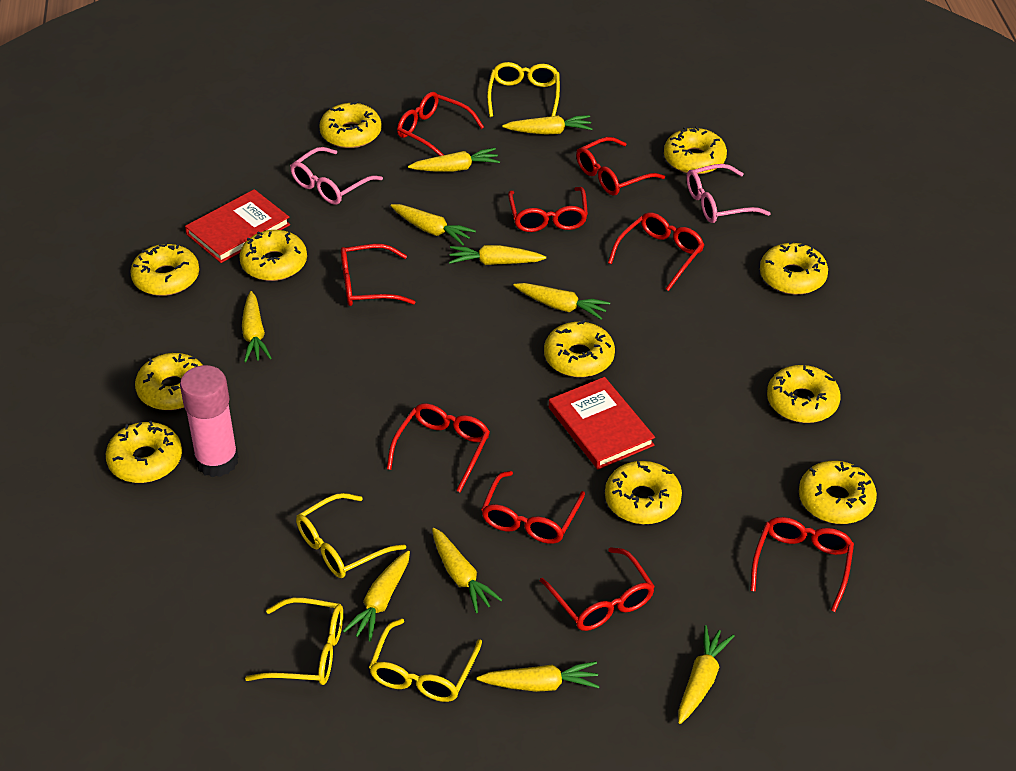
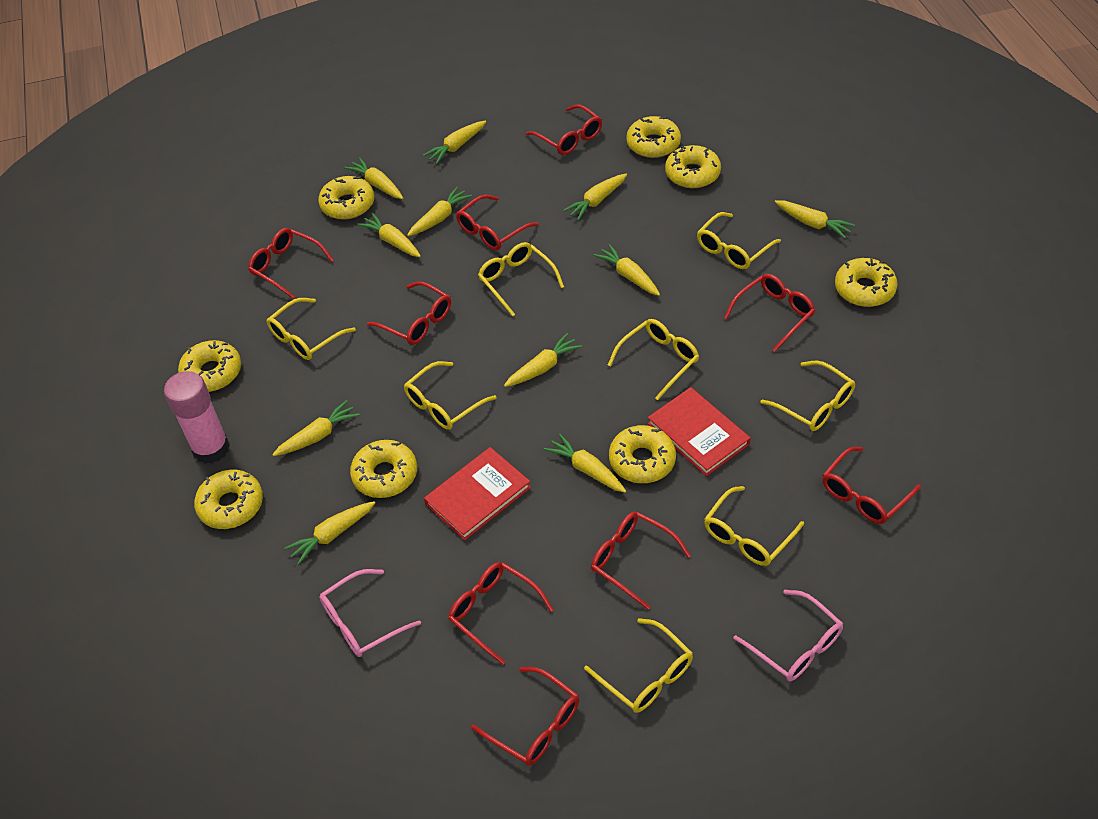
yellow carrot: [242,291,271,362] [343,550,410,642] [391,204,476,245] [408,148,500,172] [432,528,502,613] [449,245,546,265] [477,661,600,692] [502,115,593,135] [513,283,610,320] [678,625,735,724] = 10 -> [272,400,359,456] [284,501,375,565] [344,157,403,199] [357,213,421,257] [407,187,472,236] [423,120,486,164] [504,333,582,387] [544,433,626,493] [563,173,627,221] [593,244,660,296] [775,200,855,238] = 11
yellow donut: [106,421,182,483] [130,242,199,296] [135,353,202,410] [239,230,307,281] [319,101,381,148] [544,320,615,377] [605,461,682,524] [664,127,727,175] [760,240,828,295] [767,365,841,423] [799,461,877,524] = 11 -> [178,340,241,392] [194,470,263,529] [318,176,374,219] [350,440,417,498] [609,425,676,483] [626,116,681,158] [665,145,721,188] [835,258,898,307] = 8
yellow glasses: [245,598,343,685] [296,493,406,578] [369,618,482,702] [487,62,560,117] = 4 -> [267,298,356,360] [404,361,496,430] [478,242,564,317] [584,618,693,713] [608,319,699,400] [697,212,781,269] [704,486,804,566] [761,361,855,431] = 8

